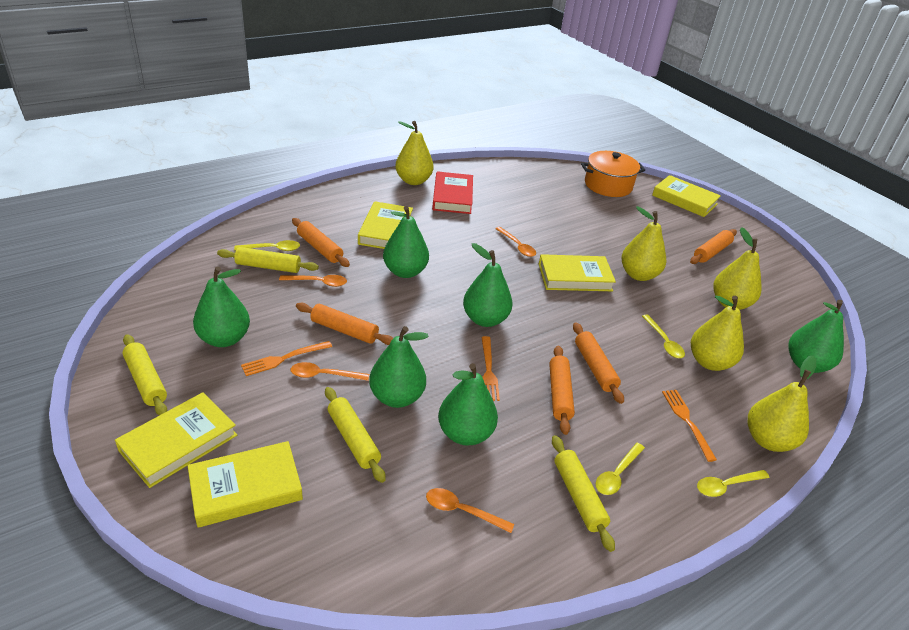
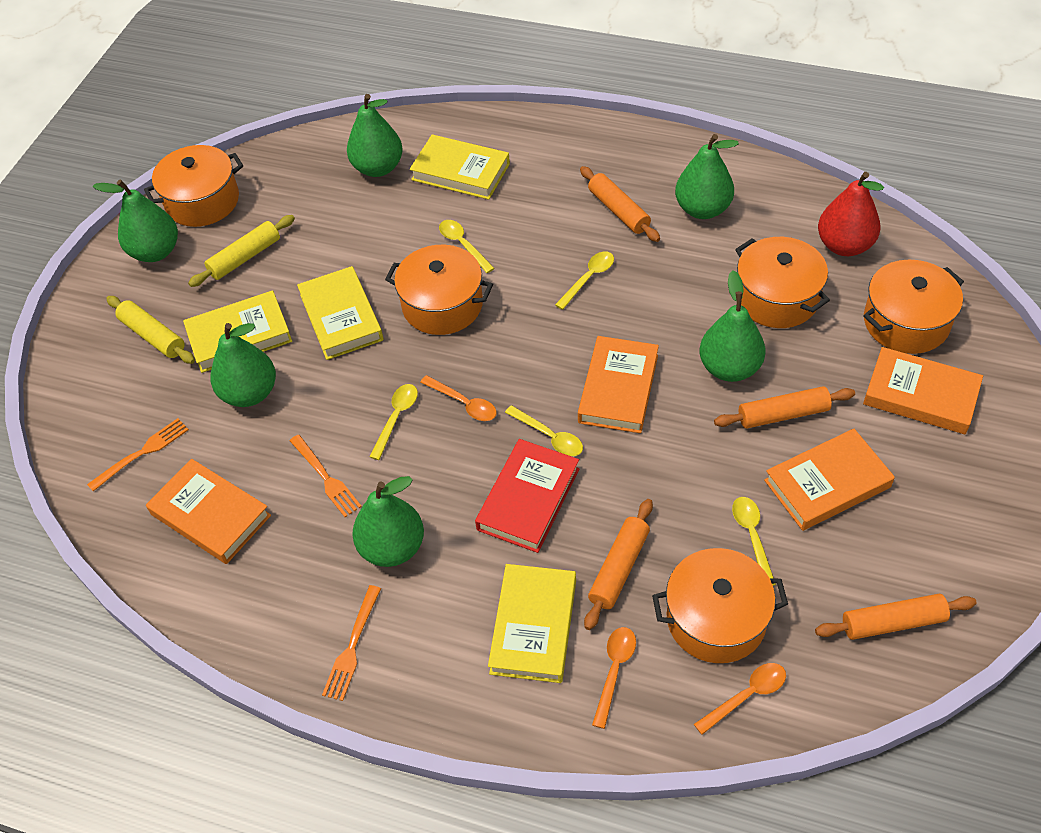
orange book: none = 0 -> [146,459,271,564] [578,336,659,433] [764,428,895,531] [863,347,983,434] = 4
orange pot: [581,151,645,197] = 1 -> [144,145,243,227] [385,245,493,335] [652,548,788,663] [735,237,830,328] [863,260,964,354] = 5
orange rolling pin: [292,218,350,267] [296,303,393,345] [549,346,575,435] [573,322,624,404] [690,229,737,264] = 5 -> [580,166,660,242] [584,499,653,630] [714,386,855,428] [815,594,977,640] = 4
orange spoon: [279,275,347,287] [291,362,369,381] [426,488,514,533] [495,227,536,257] = 4 -> [420,375,497,421] [592,627,636,729] [694,663,786,735] = 3
red pear: none = 0 -> [818,172,884,256] = 1
yellow book: [115,392,237,488] [188,441,303,528] [358,201,413,249] [539,254,616,291] [652,175,721,217] = 5 -> [183,291,292,373] [297,266,383,360] [410,135,510,200] [488,564,576,683] = 4
yellow pear: [395,121,434,185] [621,206,666,281] [691,295,744,371] [713,227,762,310] [748,356,816,452] = 5 -> none = 0
yellow rolling pin: [122,334,167,415] [217,247,319,273] [325,387,386,483] [552,435,615,552] = 4 -> [106,296,195,364] [188,215,295,287] = 2
yellow spoon: [234,240,300,251] [596,443,645,495] [642,314,685,358] [697,470,770,497] = 4 -> [369,384,418,460] [439,220,495,273] [505,405,583,456] [555,252,614,310] [732,497,776,586] = 5

